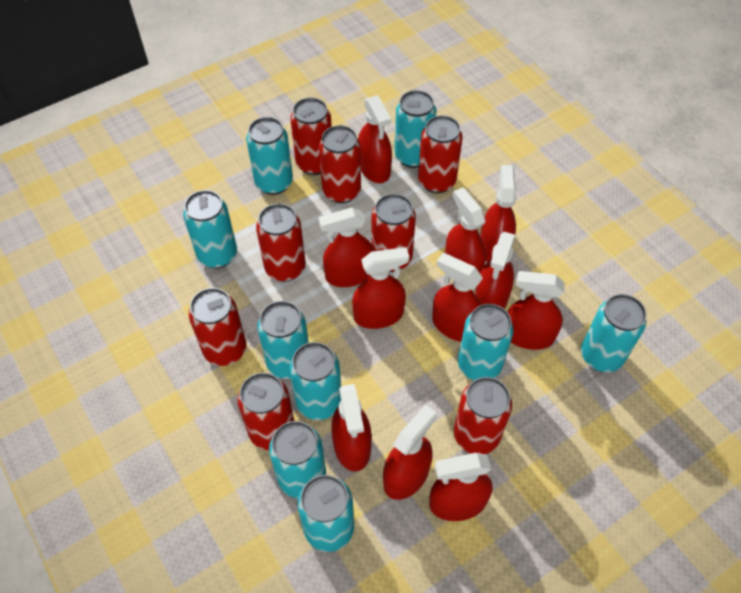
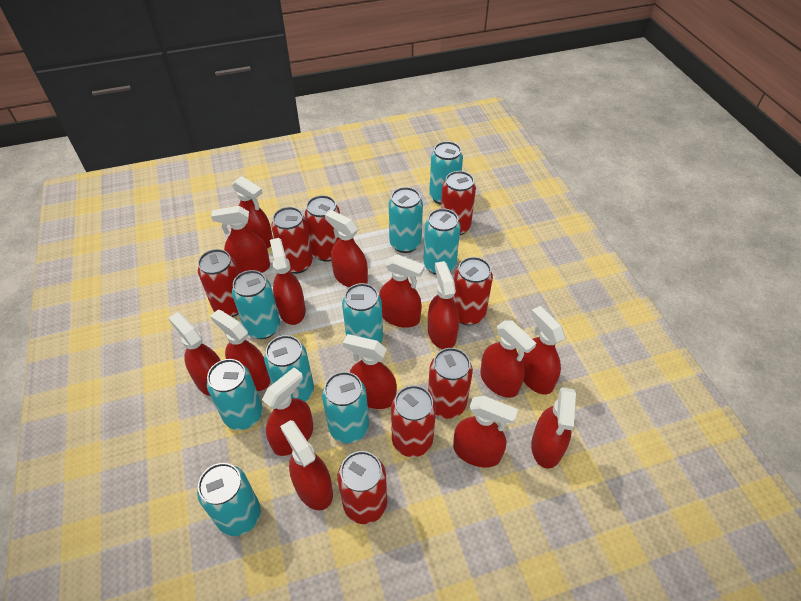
red spray bottle: [318,207,374,287] [331,384,372,471] [352,247,409,329] [358,95,392,183] [383,404,437,500] [429,453,493,521] [432,253,483,342] [445,188,486,273] [475,232,515,309] [480,165,516,262] [508,271,565,350] = 11 -> [168,312,221,396] [210,310,270,391] [211,206,270,274] [232,176,273,248] [262,367,313,456] [270,238,306,325] [280,420,333,510] [325,210,368,287] [343,334,397,409] [379,254,425,328] [428,261,459,349] [453,396,518,468] [480,320,536,398] [522,306,565,394] [531,387,576,469] = 15

